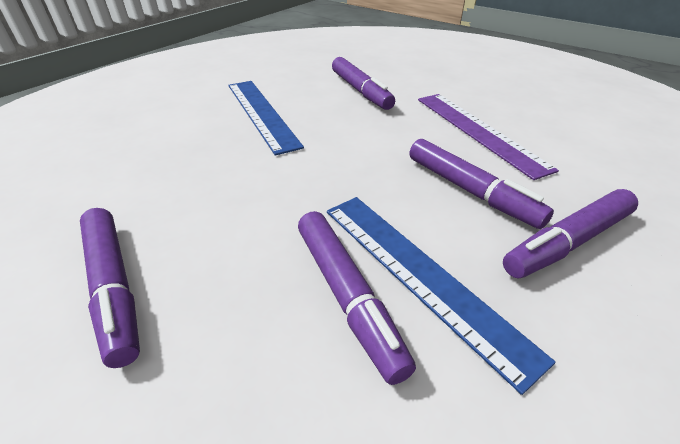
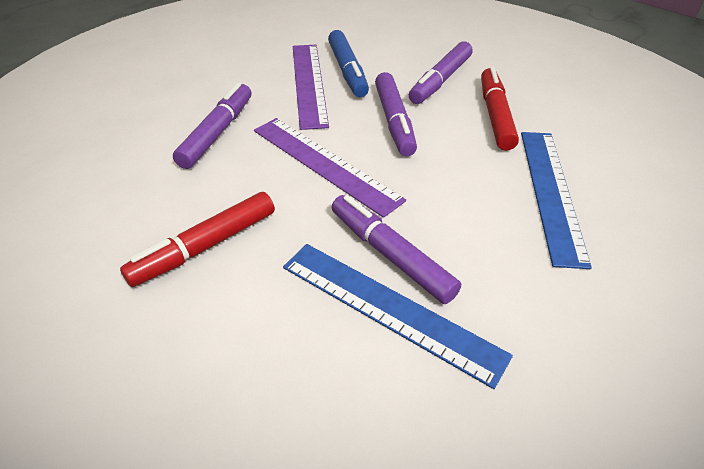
blue marker: none = 0 -> [328,30,369,97] = 1
purple marker: [80,208,140,368] [298,211,416,385] [332,57,395,110] [409,139,554,229] [503,189,638,278] = 5 -> [173,83,252,169] [332,195,461,304] [375,72,417,156] [409,41,473,104] = 4
purple ruler: [418,94,559,180] = 1 -> [254,118,406,218] [293,45,329,130] = 2
red marker: none = 0 -> [120,192,275,287] [481,67,519,151] = 2

